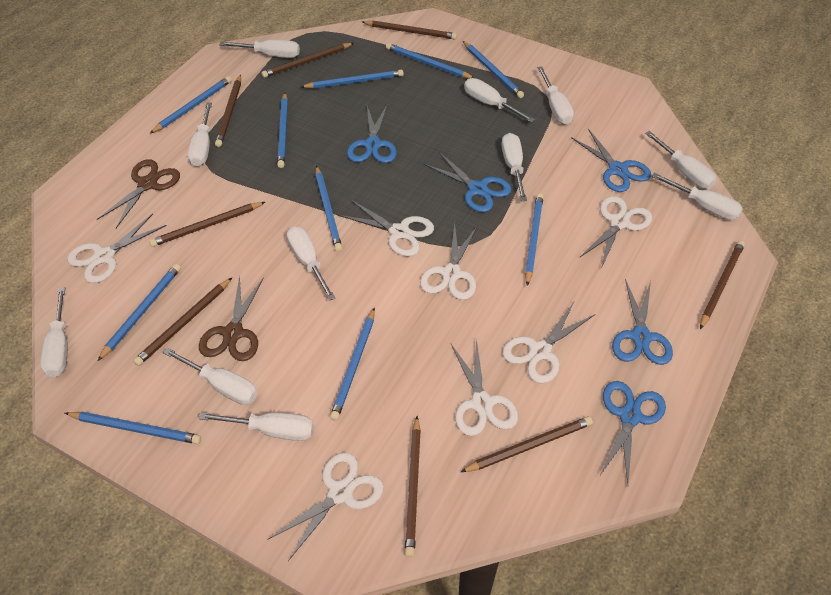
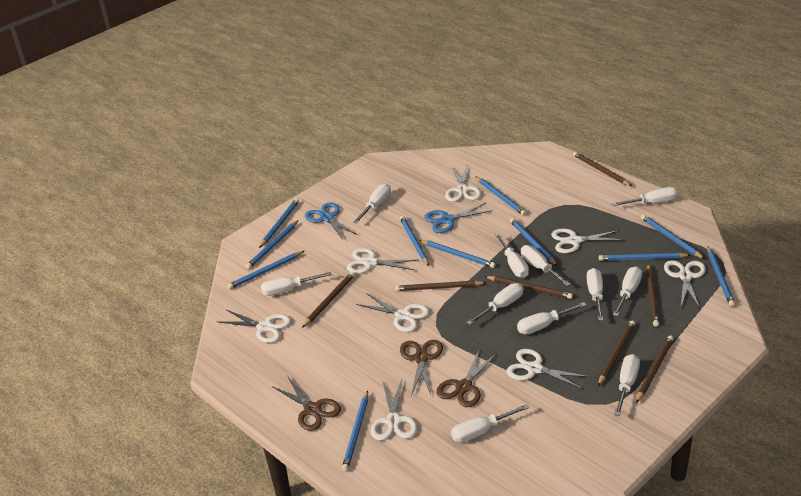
blue pencil: [65,412,201,444] [98,264,181,361] [149,76,232,134] [277,93,288,168] [301,70,404,89] [315,166,342,252] [330,307,375,421] [386,43,474,79] [463,41,524,98] [525,193,543,286] = 10 -> [227,251,304,289] [246,220,298,269] [259,199,299,248] [342,391,368,471] [400,216,429,266] [419,240,496,268] [475,176,526,216] [510,218,557,266] [599,253,690,261] [641,214,705,259] [707,246,735,307] = 11
blue scissors: [347,104,397,163] [424,152,512,212] [571,129,651,192] [599,381,666,484] [612,279,673,365] = 5 -> [305,202,358,241] [424,203,493,233] = 2
brown pencil: [133,278,232,366] [149,202,265,247] [215,75,241,147] [261,43,354,78] [362,21,457,39] [405,416,421,557] [461,416,593,472] [700,240,745,329] = 8 -> [302,272,355,328] [395,281,487,291] [484,276,573,299] [573,151,632,186] [598,320,635,386] [636,336,674,403] [646,264,659,327] = 7
brown scissors: [97,159,180,228] [199,275,264,361] = 2 -> [272,376,341,431] [400,340,443,396] [436,348,496,407] = 3
white scissors: [67,214,167,283] [267,452,384,561] [338,199,434,256] [420,223,478,300] [451,338,518,436] [502,302,594,383] [579,196,652,269] = 7 -> [216,310,291,343] [347,248,417,274] [356,293,430,332] [371,380,417,440] [445,166,481,202] [506,349,591,390] [551,229,623,253] [664,260,706,309] = 8

